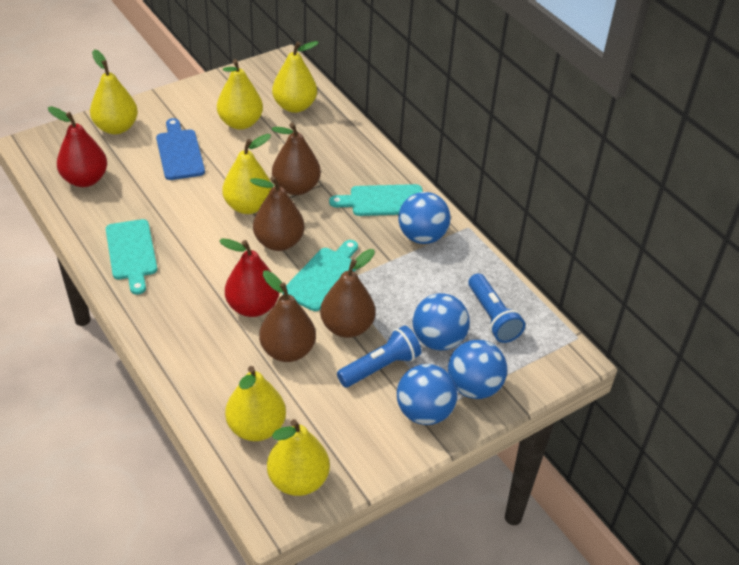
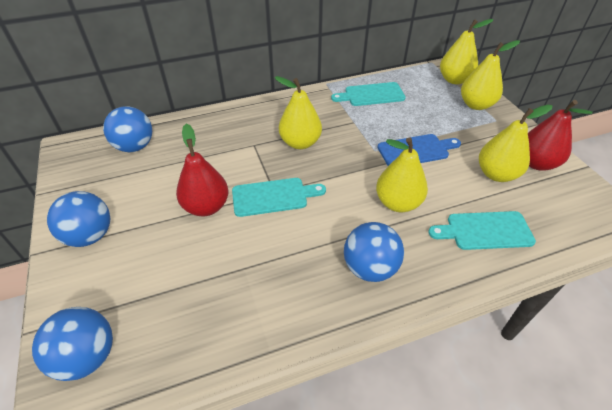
blue flashlight: [337,326,421,387] [468,273,525,343] = 2 -> none = 0
brown pear: [250,176,305,251] [259,271,316,362] [272,122,321,195] [320,249,375,338] = 4 -> none = 0
yellow pear: [90,49,138,134] [217,59,263,130] [222,134,272,214] [225,366,286,441] [267,419,330,496] [272,41,319,113] = 6 -> [274,76,322,149] [376,137,428,212] [440,19,494,84] [461,40,520,110] [479,105,552,182] = 5

